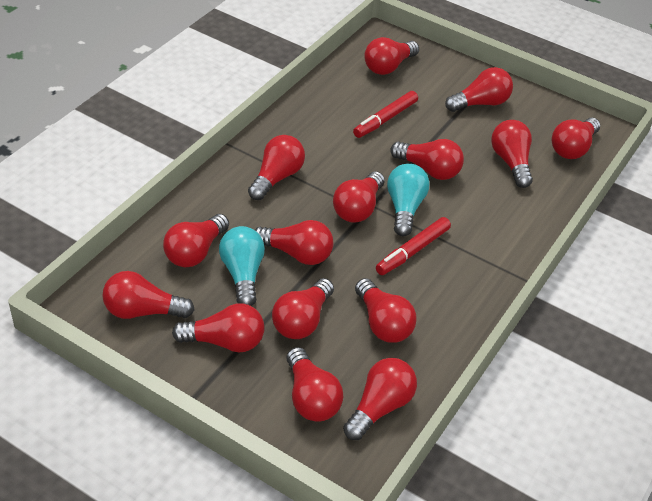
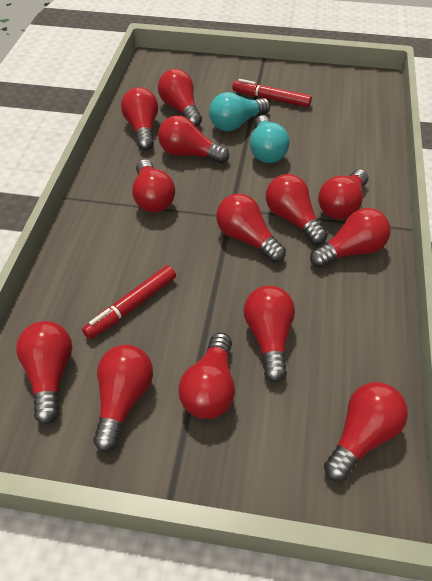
red light bulb: [102,271,194,319] [163,214,229,267] [172,303,264,353] [248,135,305,200] [255,220,334,265] [272,278,334,339] [286,347,343,422] [333,171,385,223] [343,358,417,440] [355,278,417,343] [364,37,419,75] [390,139,464,180] [445,67,513,112] [491,120,533,188] [552,118,600,159] = 15 -> [16,321,72,424] [93,345,153,452] [121,87,158,150] [132,159,175,213] [158,69,202,127] [158,115,229,164] [178,333,235,419] [216,193,286,263] [244,286,295,382] [266,174,328,245] [310,208,391,268] [318,169,368,220] [324,382,408,481] = 13

